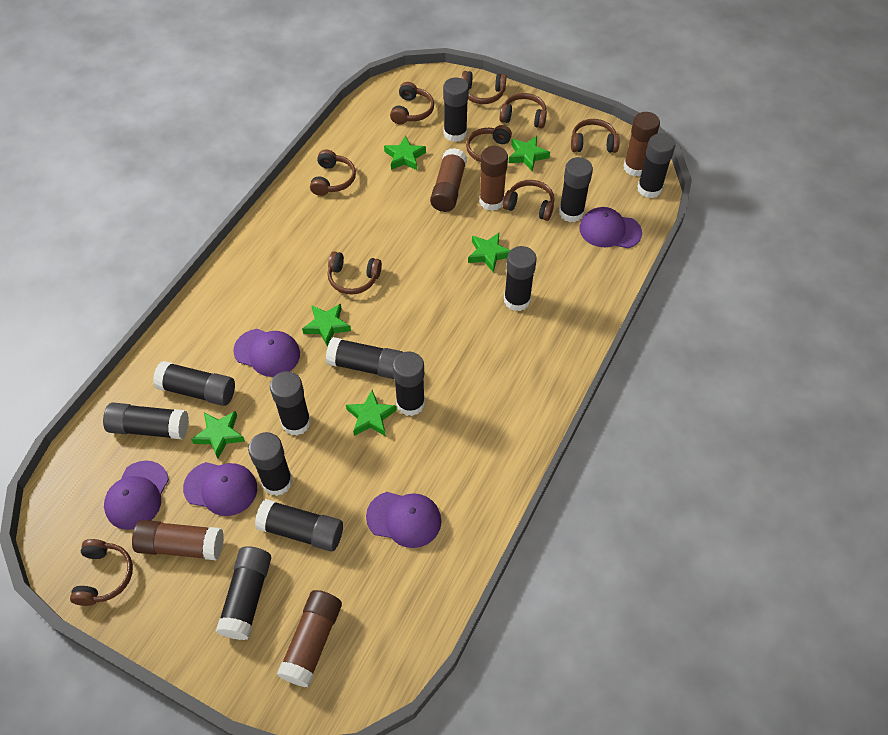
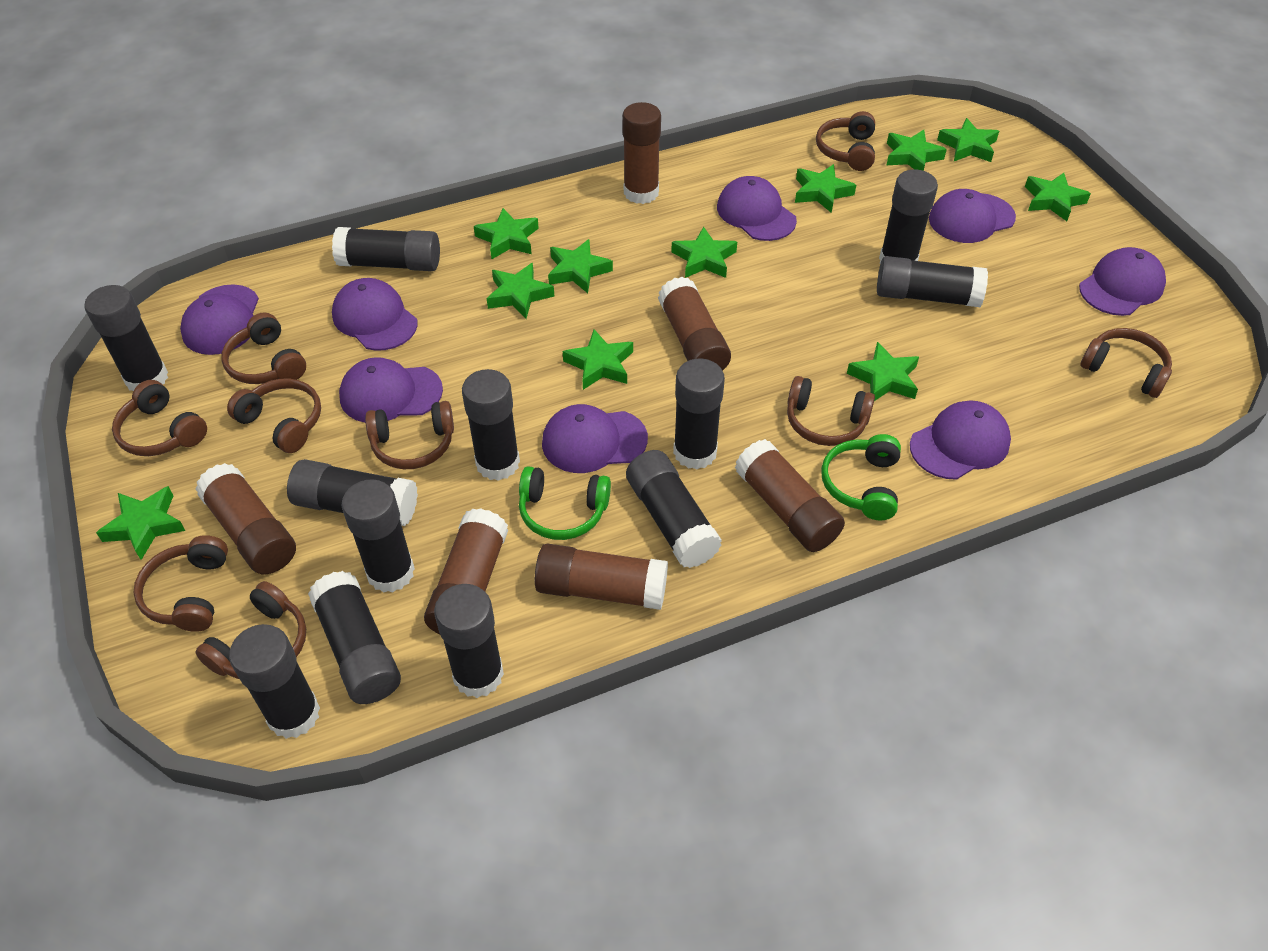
brown glue stick: [132,520,224,560] [277,590,342,687] [430,148,467,212] [479,146,508,211] [623,112,660,176] = 5 -> [195,463,296,574] [424,508,508,634] [535,543,668,610] [622,102,661,204] [658,277,731,371] [735,439,845,552] = 6
green headphones: none = 0 -> [519,466,611,540] [821,434,901,521] = 2
green star: [191,411,245,459] [302,304,351,347] [346,390,397,436] [384,136,426,170] [468,233,511,273] [509,136,550,171] = 6 -> [96,486,185,560] [474,208,539,259] [486,263,554,319] [548,239,613,293] [563,329,633,390] [671,227,737,278] [795,164,856,213] [847,342,919,401] [887,130,947,171] [937,118,999,162] [1025,173,1091,221] = 11
purple cap: [104,460,169,530] [183,462,257,516] [233,329,300,377] [366,492,441,548] [579,207,642,248] = 5 -> [180,284,259,355] [332,278,418,351] [339,357,443,423] [542,404,648,473] [717,176,797,241] [910,401,1011,480] [929,189,1016,243] [1079,247,1166,316] = 8

